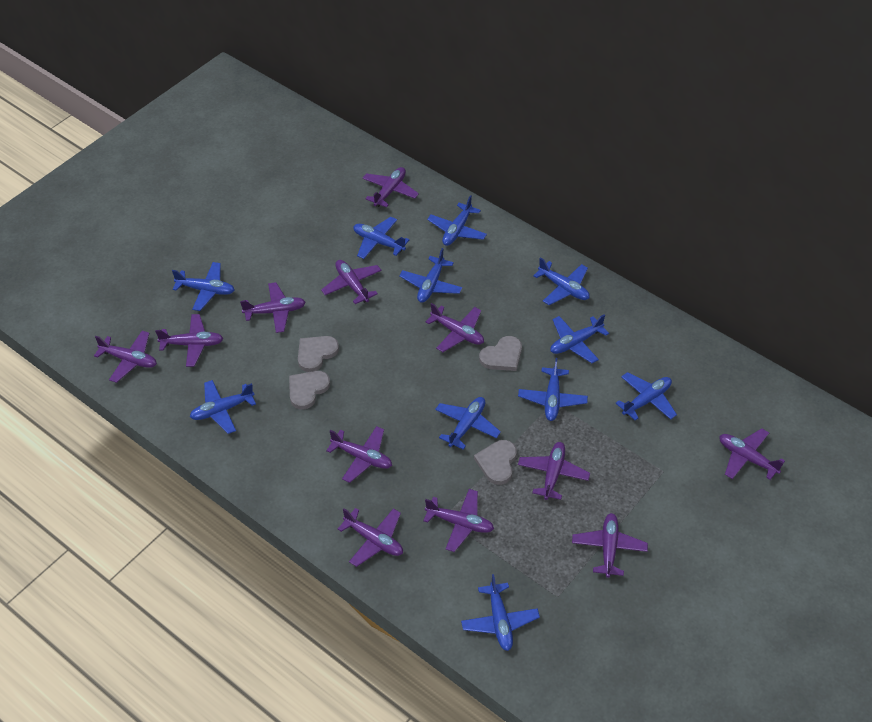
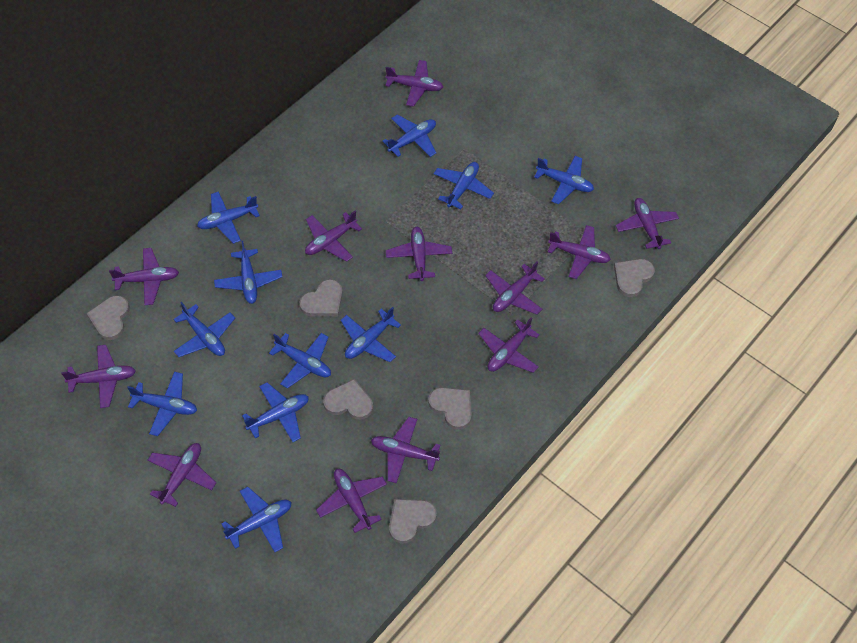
grey heart: [289,371,330,409] [298,336,339,372] [474,440,517,485] [479,336,522,371] = 4 -> [86,295,130,340] [299,279,343,317] [323,379,373,420] [389,499,437,543] [428,387,472,430] [614,259,655,297] = 6

